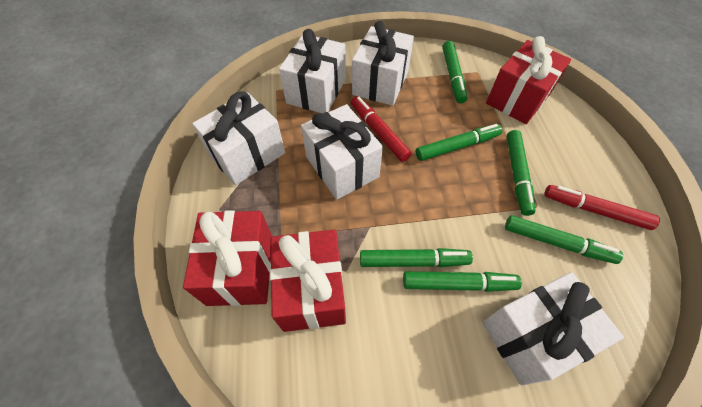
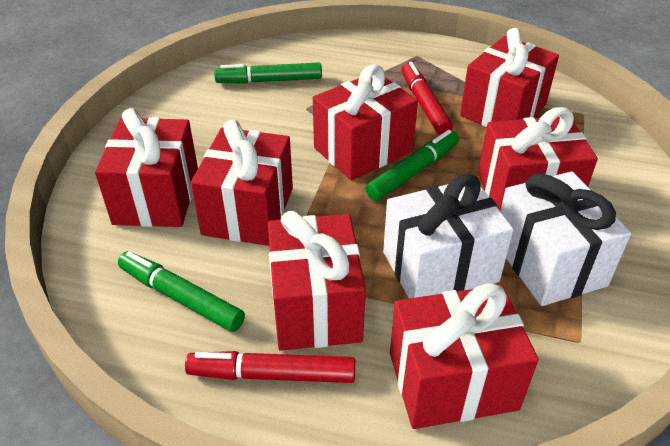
green marker: [360,248,473,267] [403,271,522,292] [416,124,502,161] [442,41,468,103] [505,215,623,264] [506,130,536,216] = 6 -> [118,251,245,332] [214,63,322,84] [365,130,459,201] = 3
red gift: [183,210,272,306] [270,230,346,332] [486,36,571,124] = 3 -> [95,108,198,227] [191,120,293,246] [268,211,366,351] [313,64,418,181] [390,283,538,429] [460,28,559,127] [478,107,598,210] = 7
white gift: [192,92,285,185] [279,29,346,113] [301,104,383,200] [352,21,414,106] [482,272,624,386] = 5 -> [383,174,513,298] [500,171,631,306] = 2

